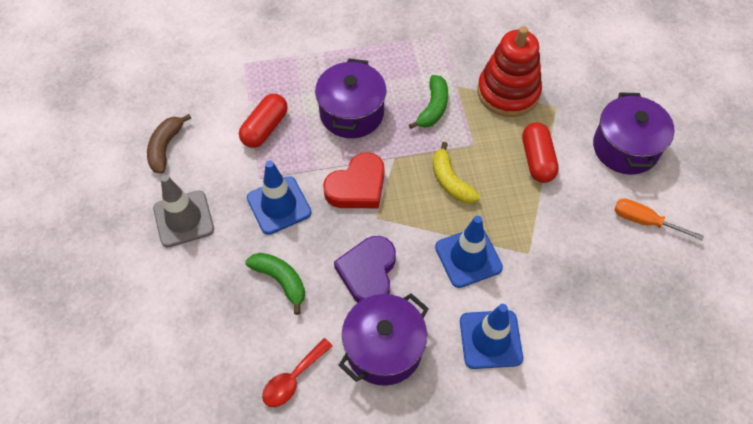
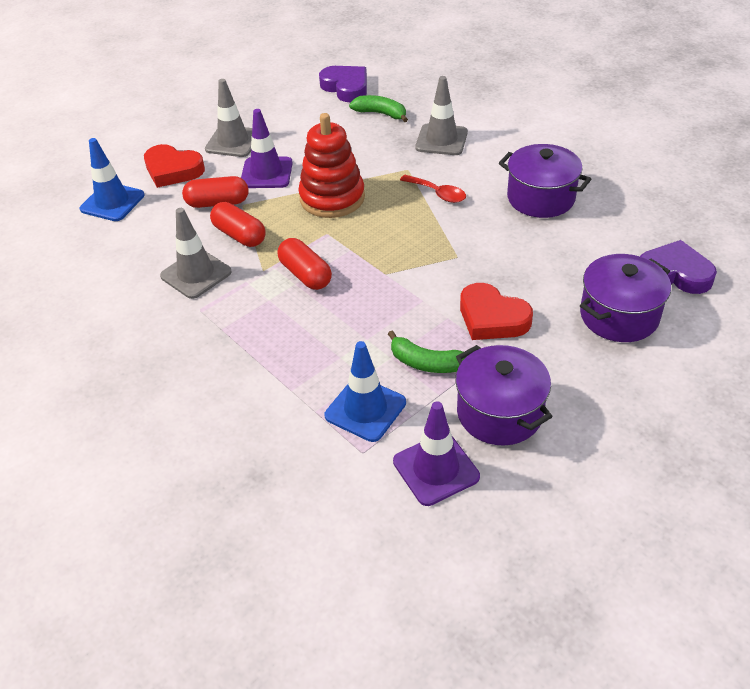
blue traffic cone: [247,160,311,235] [435,216,503,288] [460,304,523,369] = 3 -> [80,138,145,221] [325,341,406,442] = 2
brown banana: [147,114,191,174] = 1 -> none = 0
grey traffic cone: [153,175,214,247] = 1 -> [160,208,232,299] [205,79,252,157] [415,76,468,155] = 3
orange screwdriver: [614,199,704,241] = 1 -> none = 0
purple heart: [334,236,396,303] = 1 -> [319,66,367,102] [640,240,717,294] = 2
purple traffic cone: none = 0 -> [241,109,293,188] [393,401,480,506] = 2
red capsule: [239,94,288,148] [522,122,559,183] = 2 -> [182,176,249,208] [210,202,265,247] [277,238,332,290] = 3
red heart: [323,152,384,208] = 1 -> [144,144,205,188] [460,283,533,340] = 2
yellow banana: [433,142,480,204] = 1 -> none = 0

